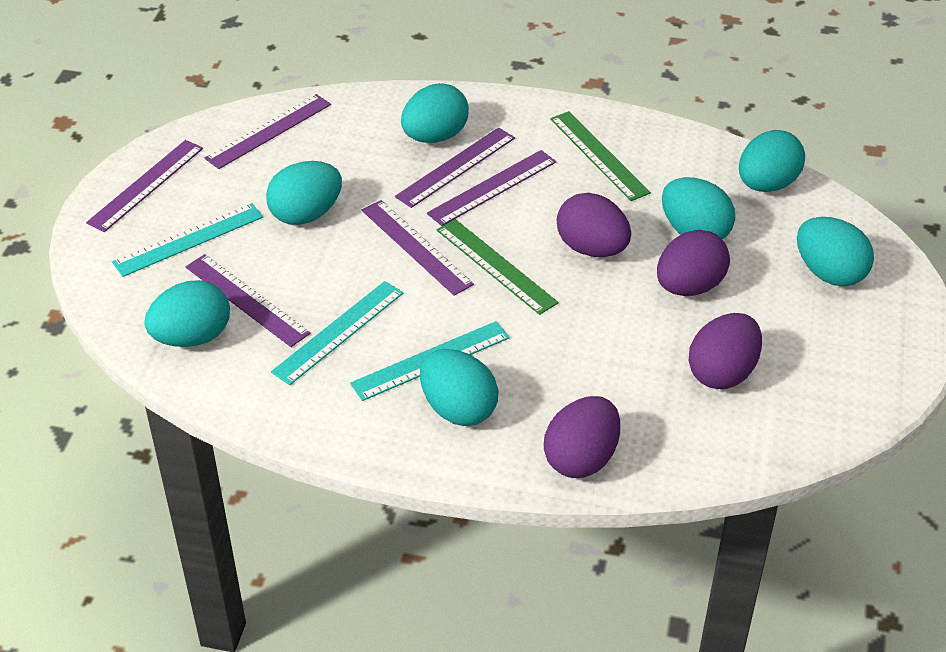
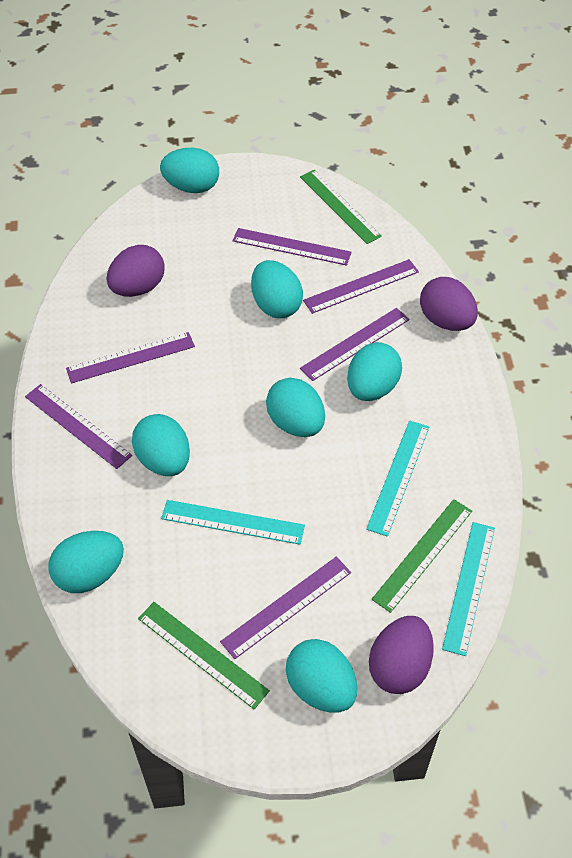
green ruler: [437,219,559,315] [550,111,651,201] = 2 -> [138,602,270,709] [300,170,382,244] [372,499,472,613] = 3
purple egg: [544,396,620,478] [557,193,631,257] [657,230,730,296] [689,313,762,389] = 4 -> [106,245,165,297] [369,616,434,694] [420,277,478,331] = 3

